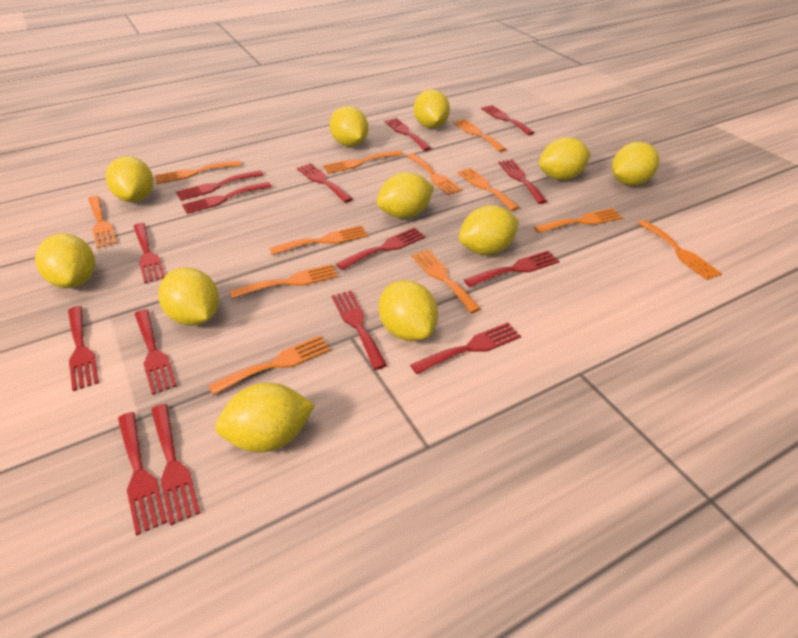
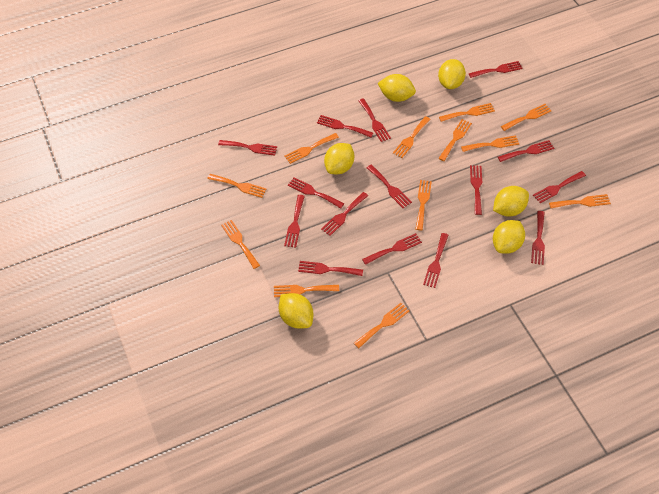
yellow lemon: [35,233,95,288] [106,156,153,202] [158,267,219,326] [215,383,315,452] [329,106,368,147] [377,172,434,219] [379,280,438,341] [414,89,450,128] [459,205,519,255] [539,137,591,180] [612,142,659,185] = 11 -> [279,293,313,329] [324,143,354,175] [378,74,416,102] [438,59,466,89] [493,186,529,217] [493,220,525,254] = 6

